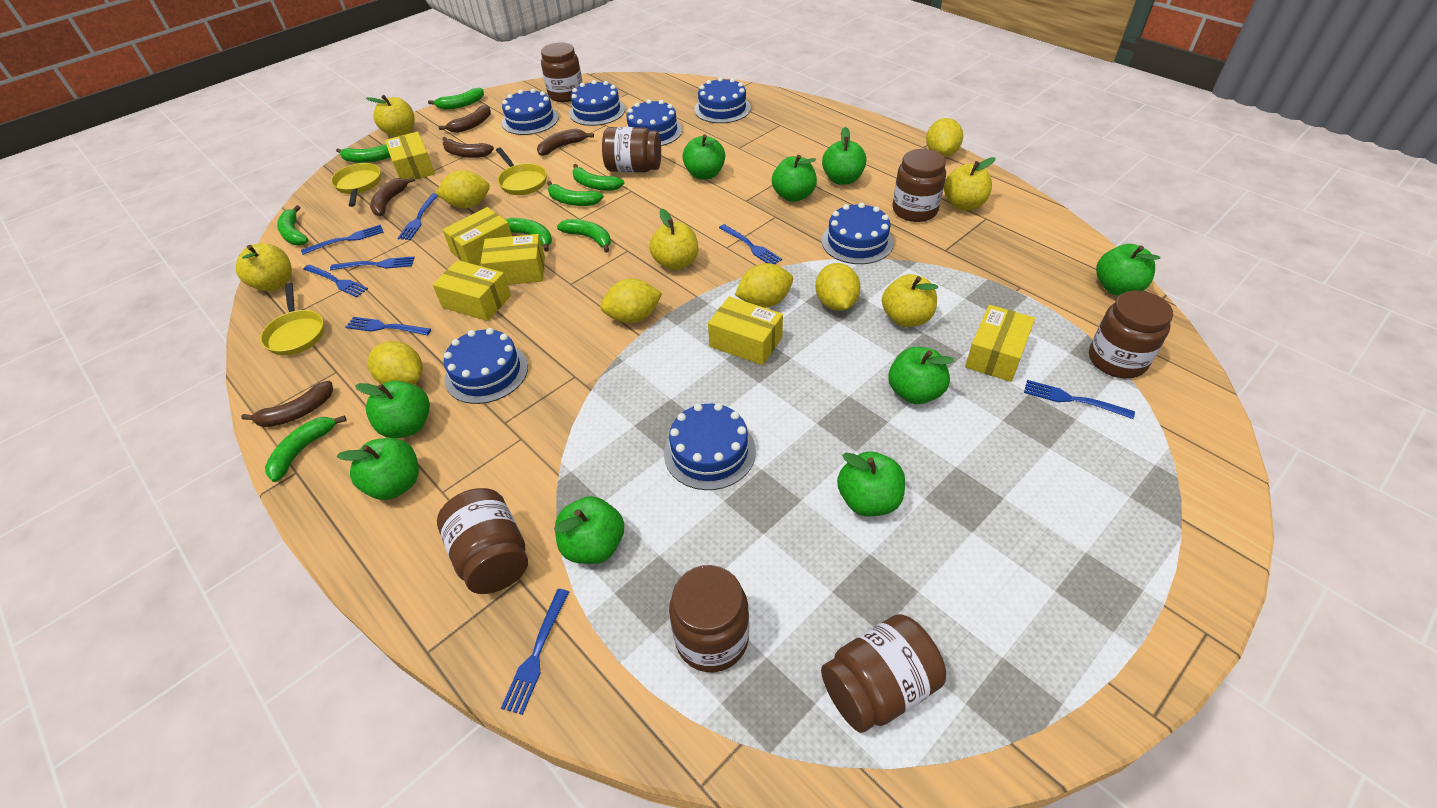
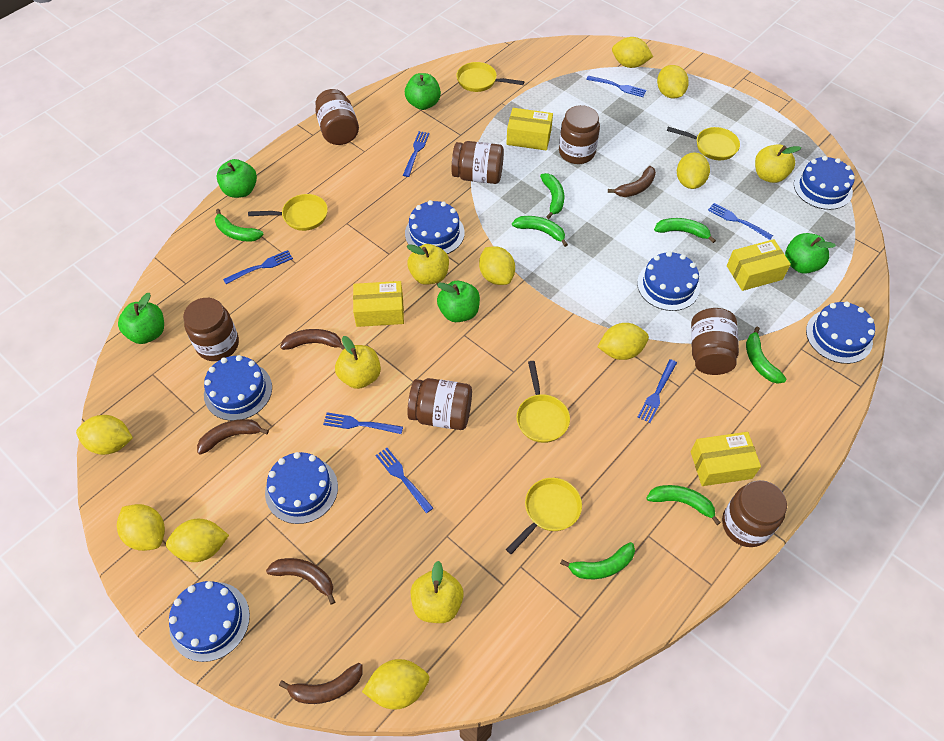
blue fork: [301,225,384,255] [303,264,368,297] [330,256,415,270] [346,317,431,335] [398,193,438,240] [501,589,569,715] [719,224,782,264] [1024,380,1135,419] = 8 -> [223,250,293,284] [323,412,403,434] [376,448,433,513] [403,131,429,177] [586,76,646,97] [637,359,677,423] [708,203,773,240] = 7
green apple: [337,438,419,500] [355,381,430,438] [554,496,624,564] [682,135,725,180] [772,155,817,202] [822,127,867,185] [837,451,905,516] [888,347,954,404] [1096,244,1160,296] = 9 -> [118,293,164,344] [216,159,257,198] [405,73,441,110] [437,281,480,322] [785,233,836,274] = 5
green banana: [265,416,346,482] [277,205,309,245] [336,145,391,163] [428,88,484,110] [505,218,552,252] [547,181,604,206] [557,219,611,253] [572,164,624,191] = 8 -> [215,209,264,241] [512,216,568,247] [540,173,564,219] [560,542,635,579] [646,485,721,525] [654,218,716,243] [746,327,786,384] = 7
yellow apple: [236,243,292,292] [366,95,415,137] [649,209,698,270] [882,274,938,327] [944,157,995,210] = 5 -> [335,336,381,389] [407,244,449,285] [410,561,464,623] [755,144,801,183] = 4
yellow box: [385,132,435,180] [432,260,511,321] [442,207,512,265] [480,234,545,285] [708,296,783,365] [965,305,1035,382] = 6 -> [353,281,404,327] [506,108,553,151] [691,432,761,486] [727,239,791,291] = 4
yellow lemon: [368,341,423,385] [435,170,490,208] [600,279,663,323] [735,263,793,308] [816,263,860,311] [926,118,963,157] = 6 -> [76,415,133,455] [117,504,165,551] [166,519,229,562] [362,659,429,709] [479,246,515,285] [598,323,649,360] [612,37,653,68] [657,65,689,99] [677,153,710,189] = 9
yellow pan: [260,283,324,355] [331,163,381,207] [496,148,547,195] = 3 -> [248,194,328,231] [456,62,524,92] [506,478,582,554] [516,361,570,443] [667,127,740,160] = 5

